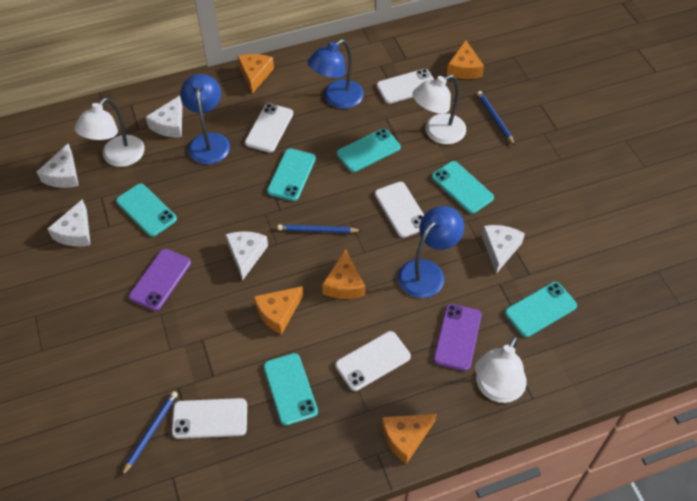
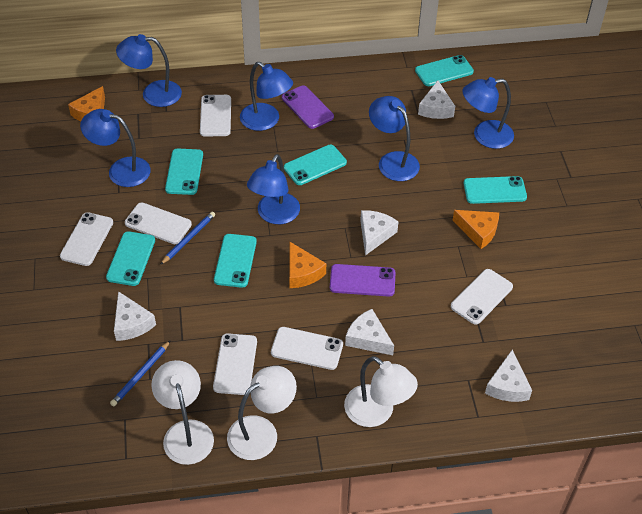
blue lamp: [180,74,230,164] [308,39,364,109] [398,206,464,298] = 3 -> [80,109,151,187] [116,34,182,107] [240,62,293,131] [247,154,300,224] [369,96,420,181] [463,77,514,149] = 6
blue pencil: [121,391,178,476] [277,225,362,233] [477,91,515,145] = 3 -> [110,340,171,406] [160,212,215,265] = 2
orange cheese: [237,54,274,94] [254,286,303,335] [322,249,365,299] [382,414,436,464] [447,40,484,79] = 5 -> [68,86,105,122] [289,242,326,288] [452,210,499,249] = 3
white phone: [172,398,247,439] [245,104,293,153] [335,331,411,391] [375,182,424,238] [377,69,434,104] = 5 -> [60,212,113,266] [125,203,192,244] [200,95,231,137] [213,333,257,395] [271,327,343,370] [451,269,513,325] = 6

